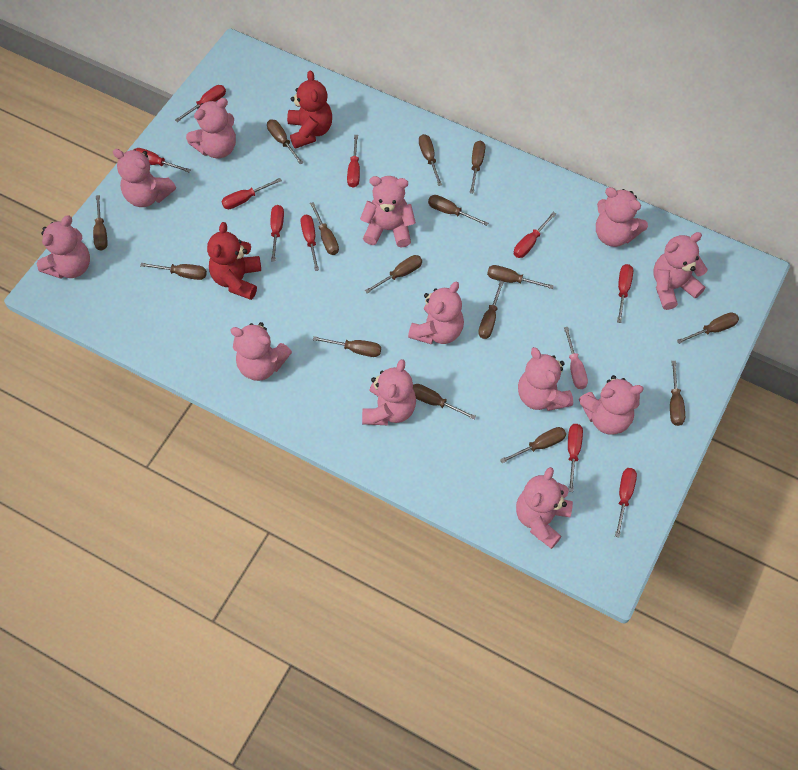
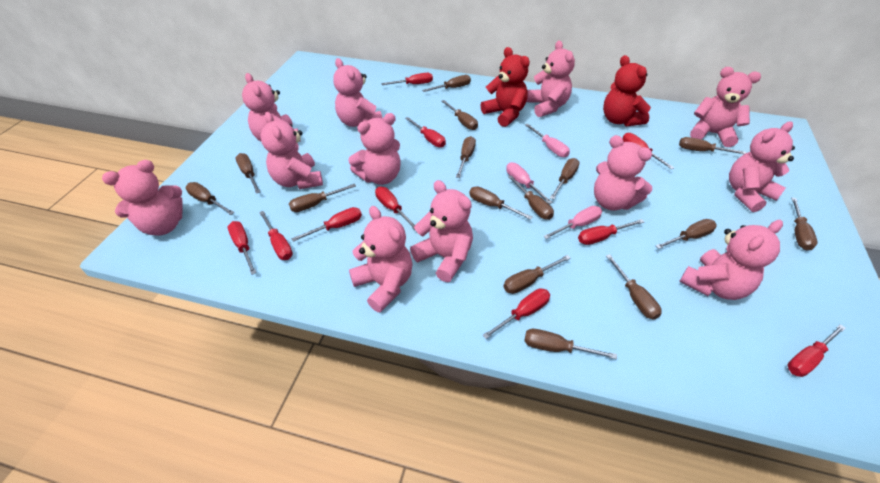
pink screwdriver: [564,327,588,389] = 1 -> [506,162,553,204] [525,124,570,157] [543,206,602,239] = 3

